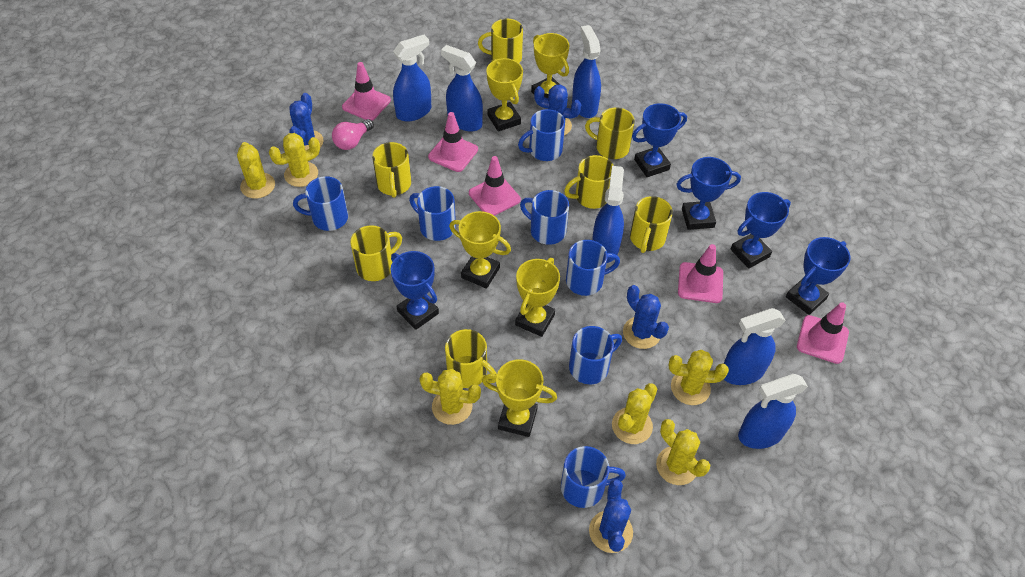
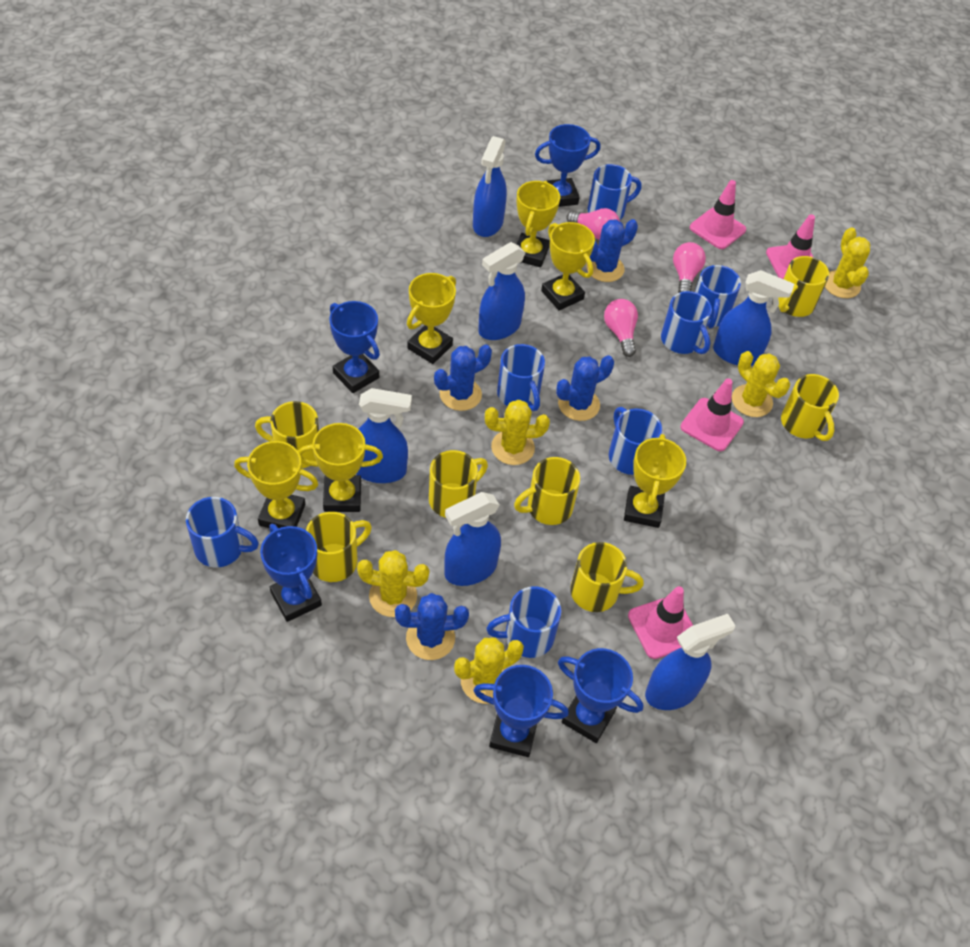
pink light bulb: [332,119,374,150] = 1 -> [566,208,620,240] [604,299,638,357] [673,242,706,293] = 3
pink traffic cone: [342,62,391,121] [428,112,478,172] [469,156,521,216] [678,244,723,303] [797,302,849,364] = 5 -> [628,586,693,659] [680,379,744,451] [690,180,746,249] [766,214,815,279] = 4
yellow cactus: [237,142,275,199] [269,133,320,187] [420,369,481,425] [612,383,657,444] [656,419,710,485] [669,350,729,405] = 6 -> [357,550,429,617] [454,637,524,704] [485,400,550,465] [732,351,790,417] [825,227,870,298] = 5
yellow trophy: [449,211,511,289] [482,359,557,437] [486,58,523,131] [515,258,560,337] [531,33,569,98] = 5 -> [234,441,318,528] [298,423,383,512] [407,273,456,364] [516,181,560,267] [541,222,595,310] [624,434,686,528] = 6

